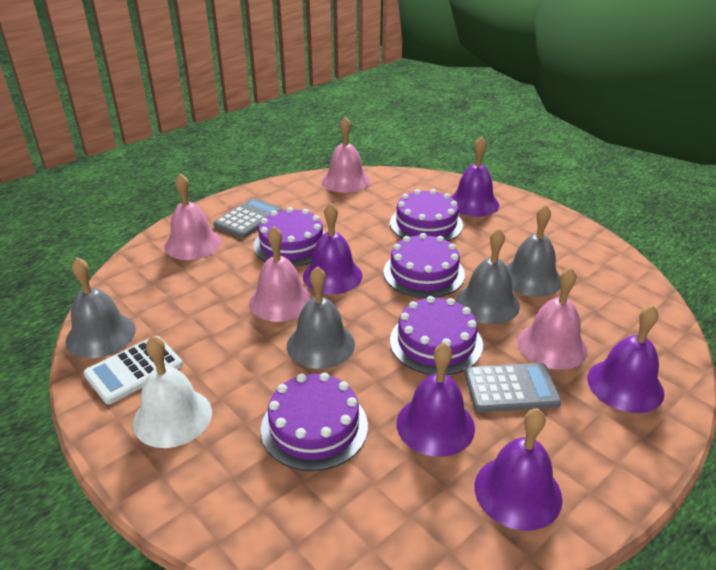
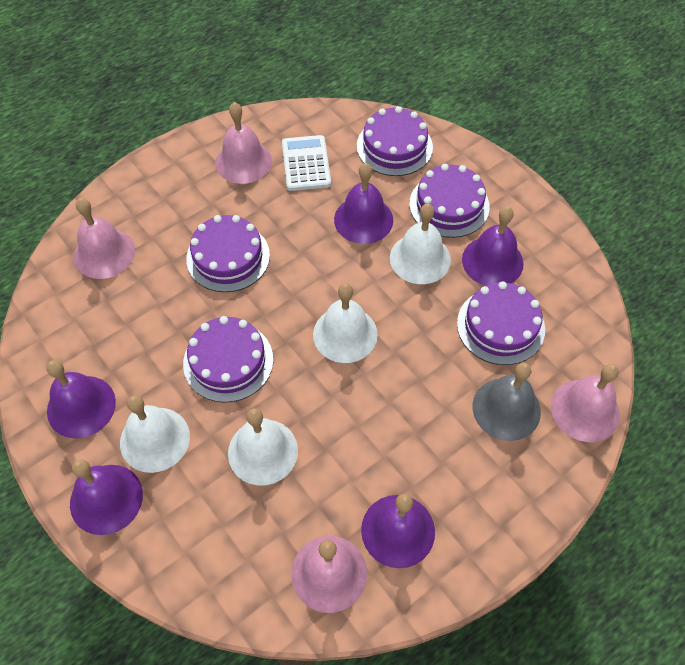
grey bell: [65,257,136,358] [287,266,355,369] [456,228,520,324] [507,205,560,297] = 4 -> [473,363,541,441] = 1
grey calculator: [213,198,282,238] [465,363,561,412] = 2 -> none = 0
white bell: [133,335,212,448] = 1 -> [120,395,190,473] [228,408,298,485] [313,283,378,363] [390,204,451,284] = 4

